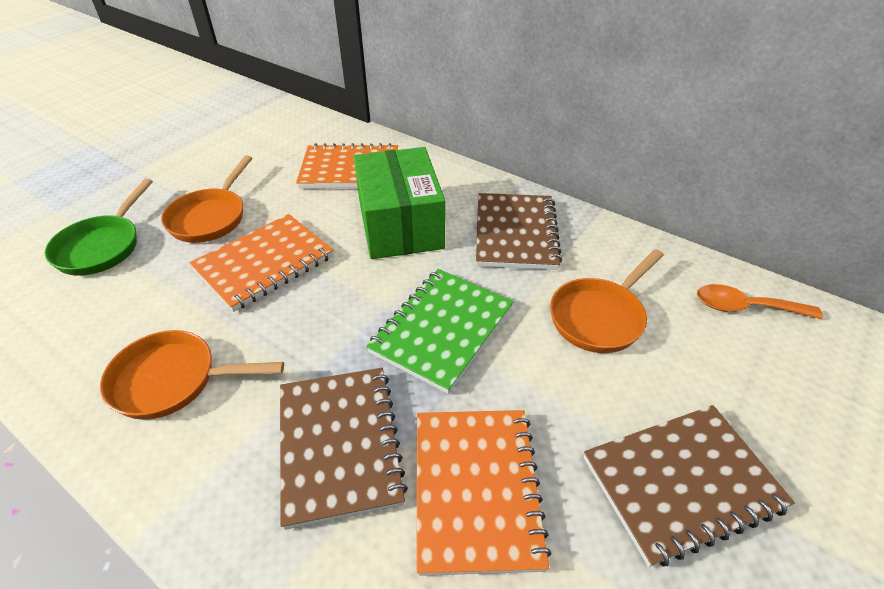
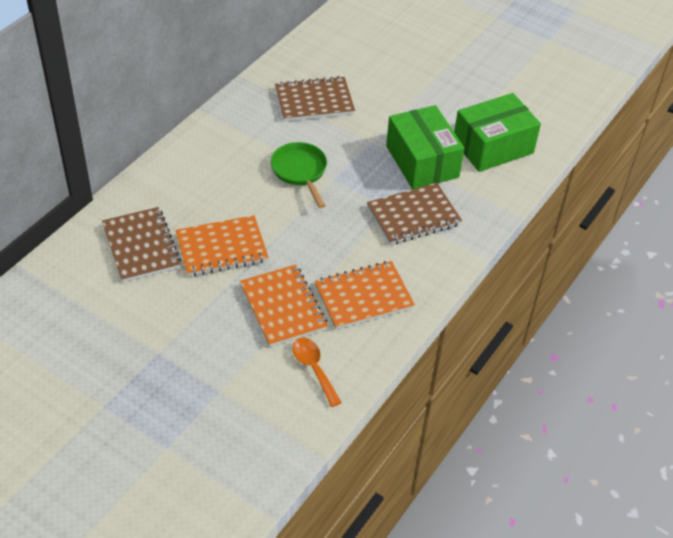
green box: [354,147,445,259] = 1 -> [386,105,464,189] [454,93,541,172] = 2
green notebook: [366,269,514,394] = 1 -> none = 0
orange pan: [100,330,284,420] [161,155,252,243] [550,249,664,353] = 3 -> none = 0

